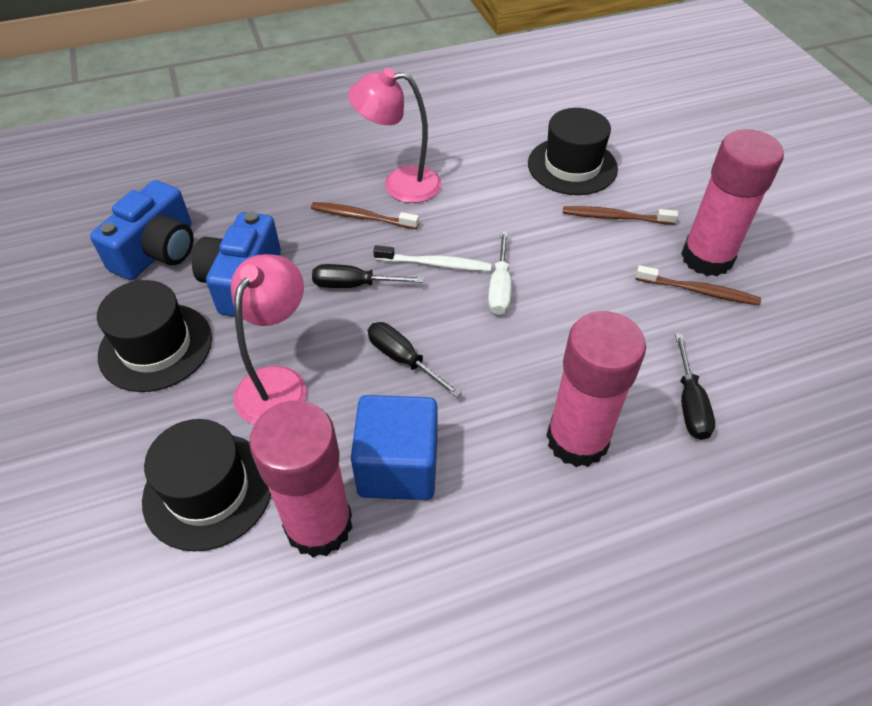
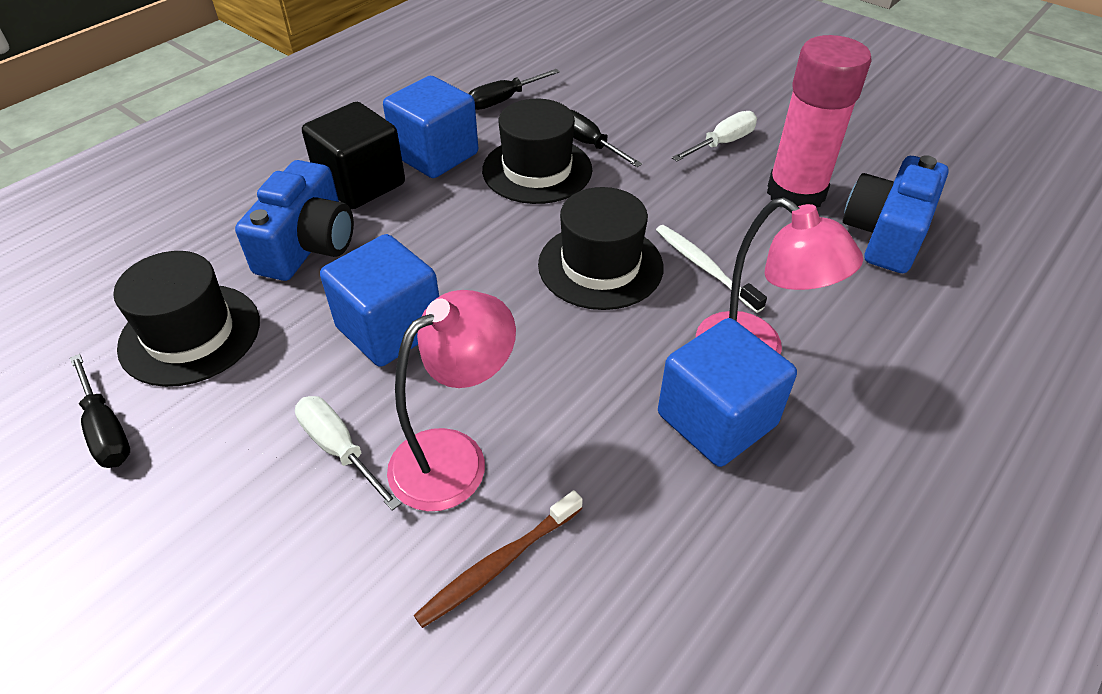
black cube: none = 0 -> [302,102,405,209] = 1
blue cube: [351,395,438,500] = 1 -> [320,234,439,367] [383,76,478,178] [658,318,797,467] = 3
brown toothbrush: [311,202,419,229] [563,206,678,225] [635,265,761,305] = 3 -> [414,490,583,628] = 1
pink glue stick: [249,400,353,557] [546,311,646,467] [681,129,784,276] = 3 -> [767,35,872,207] = 1
white screwdriver: [488,231,511,315] = 1 -> [295,396,401,510] [672,111,757,161] = 2

